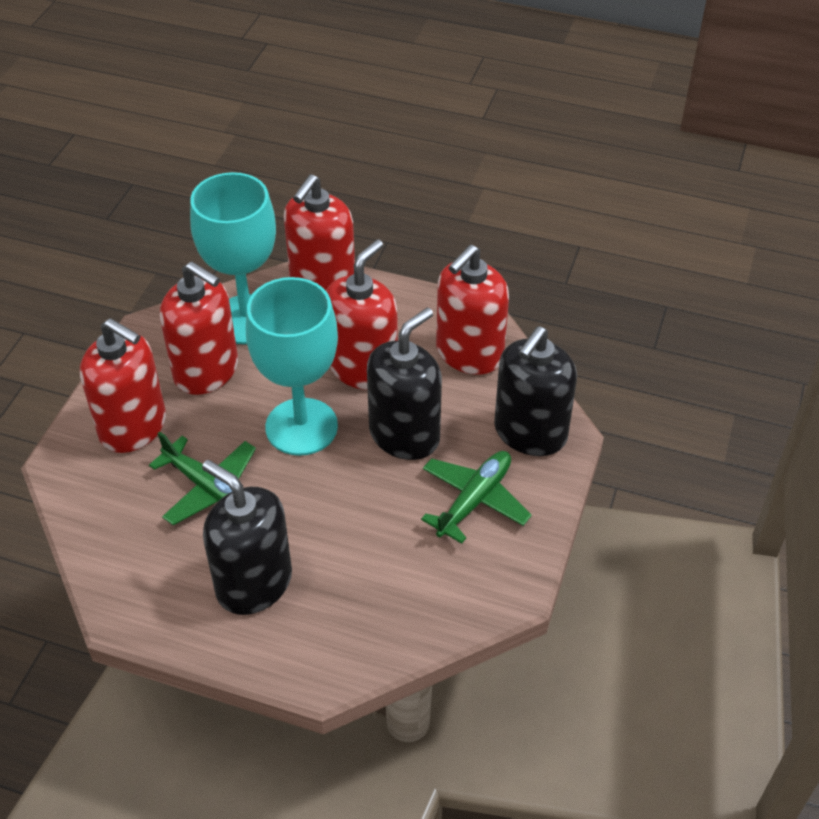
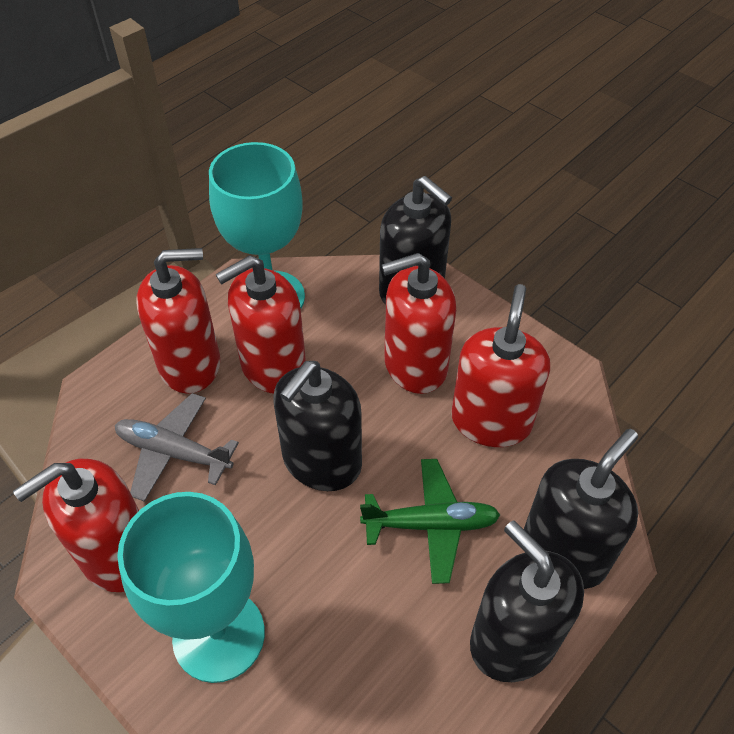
black soap dispenser: [202,460,292,615] [367,308,442,460] [494,326,577,456] = 3 -> [274,361,362,491] [379,176,452,305] [470,520,584,682] [524,429,638,589] = 4
green plane: [149,431,256,525] [421,451,532,544] = 2 -> [360,459,500,584] = 1
grey plane: none = 0 -> [115,393,239,502] = 1

